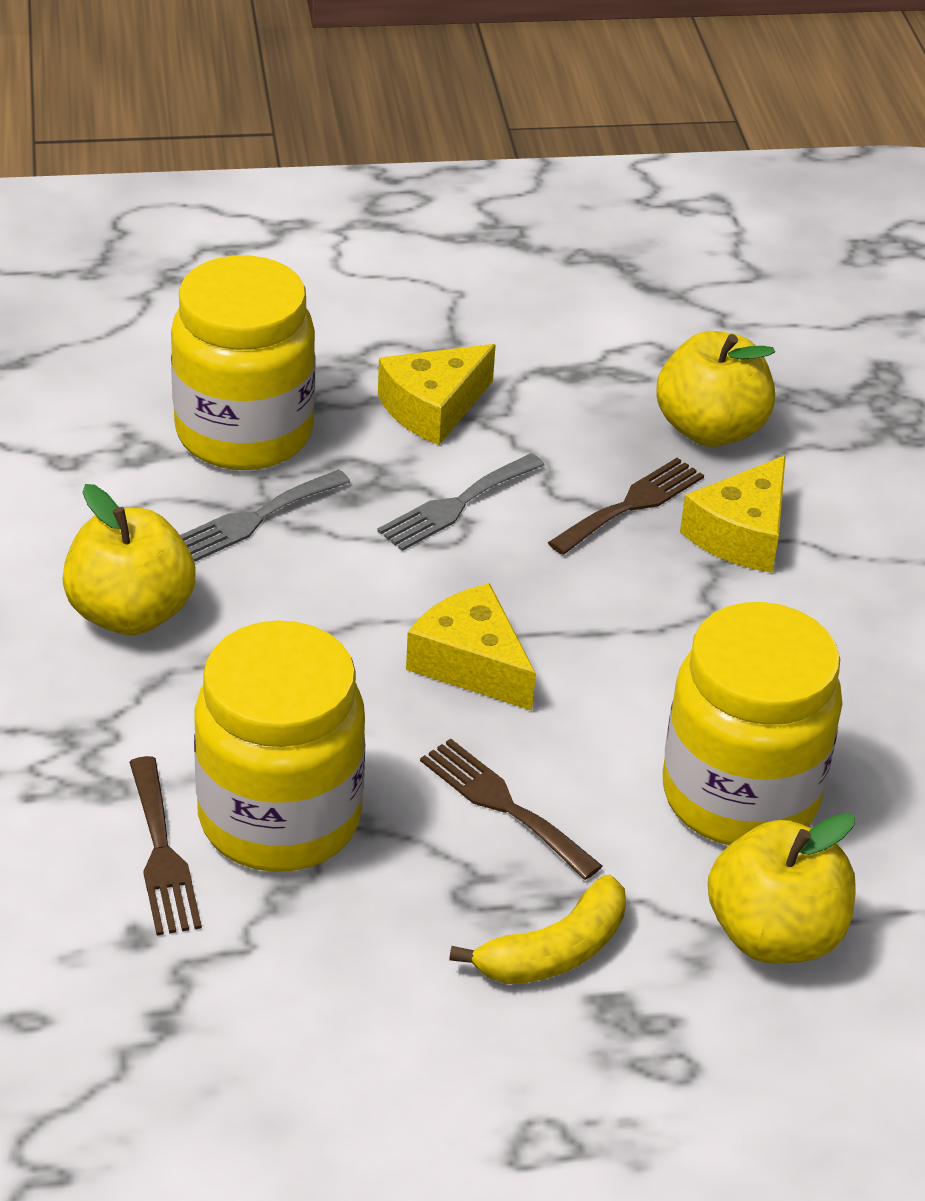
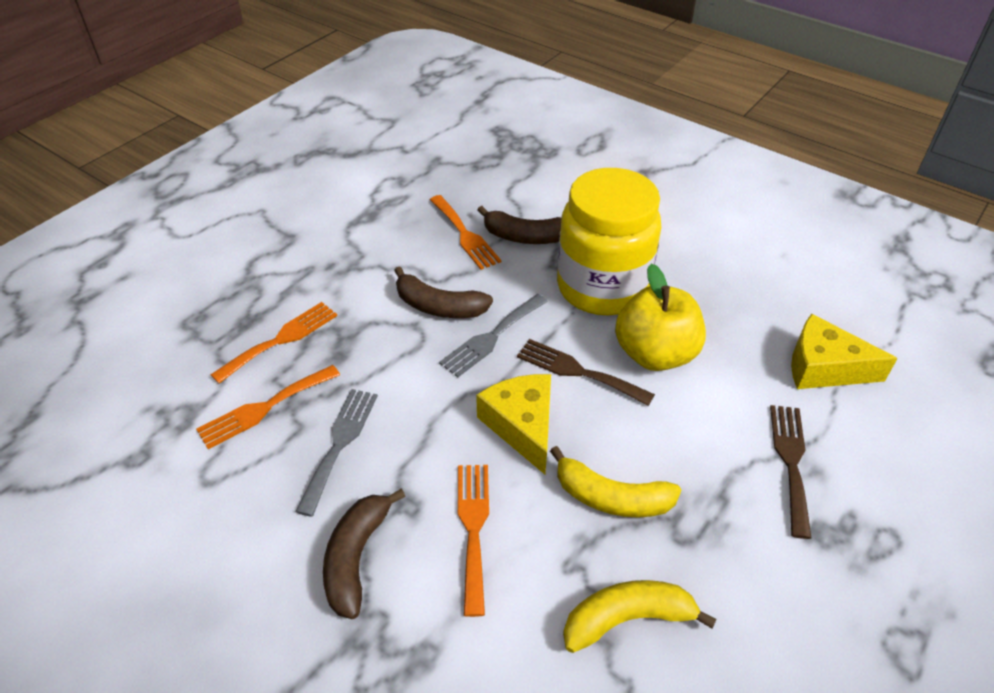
brown banana: none = 0 -> [323,489,406,619] [394,266,493,318] [478,206,562,244] = 3
brown fork: [129,756,202,935] [420,738,602,880] [548,458,704,555] = 3 -> [517,339,655,406] [770,405,812,539] = 2
orange fork: none = 0 -> [196,365,340,449] [210,302,337,384] [430,195,502,270] [458,465,489,617] = 4
yellow apple: [62,484,196,635] [656,331,775,447] [708,813,856,964] = 3 -> [615,263,706,371] = 1
yellow banana: [449,875,626,984] = 1 -> [550,446,681,518] [563,580,717,653] = 2
yellow cheese: [378,344,496,445] [406,583,536,711] [680,455,786,573] = 3 -> [476,374,551,474] [791,314,898,389] = 2
yellow jar: [171,255,316,470] [194,620,365,872] [663,602,842,845] = 3 -> [557,168,661,315] = 1

